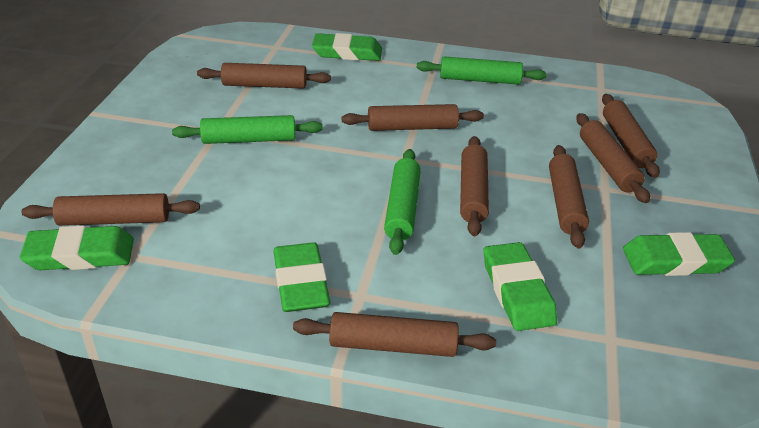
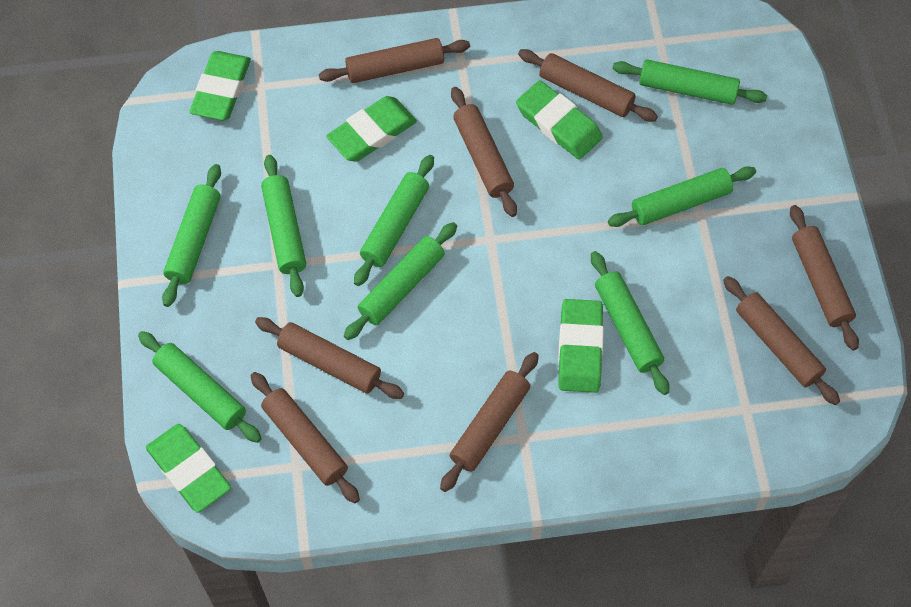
green rolling pin: [172,115,323,144] [384,149,421,255] [417,56,547,85] = 3 -> [138,331,262,443] [162,164,221,307] [261,155,306,297] [344,222,457,340] [354,155,434,286] [591,251,669,395] [608,166,756,227] [612,59,767,105] = 8

